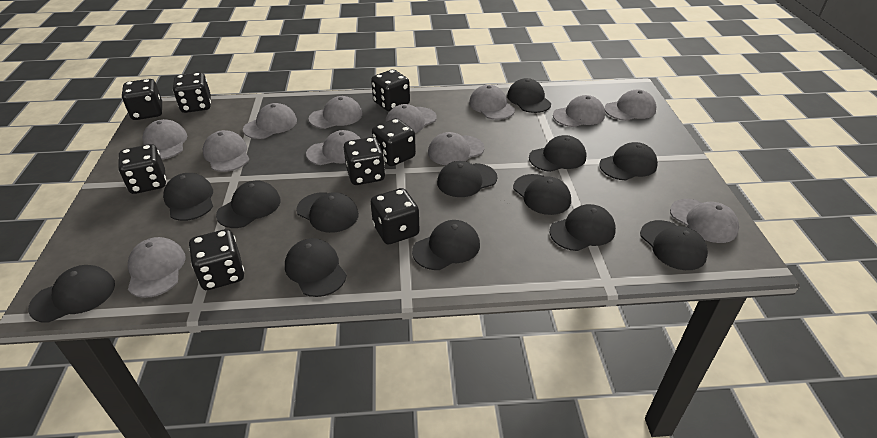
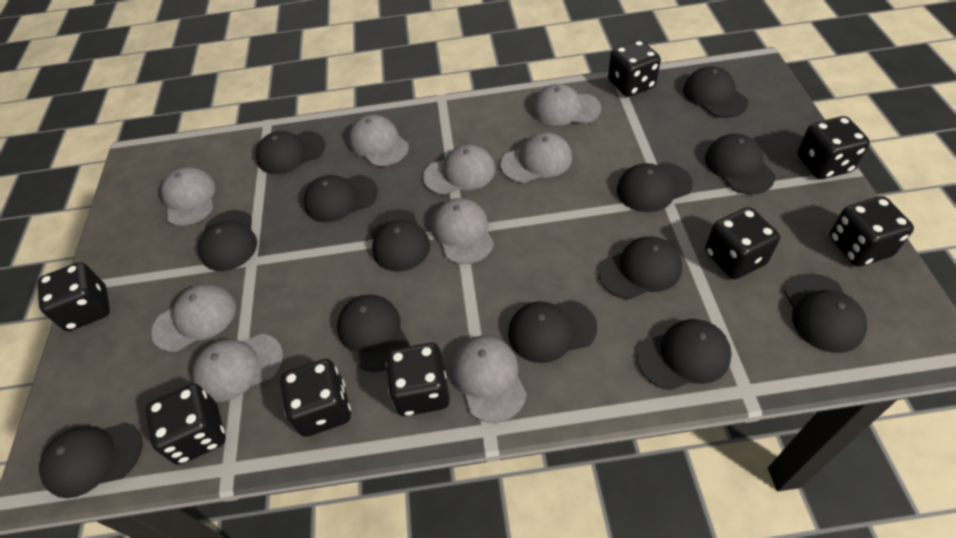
grey cap: [128,237,186,298] [142,119,187,160] [203,130,249,172] [243,103,297,139] [306,130,361,165] [309,96,362,129] [386,104,437,133] [428,132,485,165] [469,85,515,120] [553,95,605,127] [604,90,656,121] [670,199,739,243] = 12 -> [151,284,236,352] [161,167,216,226] [192,334,283,402] [348,115,409,167] [423,144,495,195] [431,198,494,264] [451,336,527,423] [501,132,572,183] [532,84,601,126] = 9

